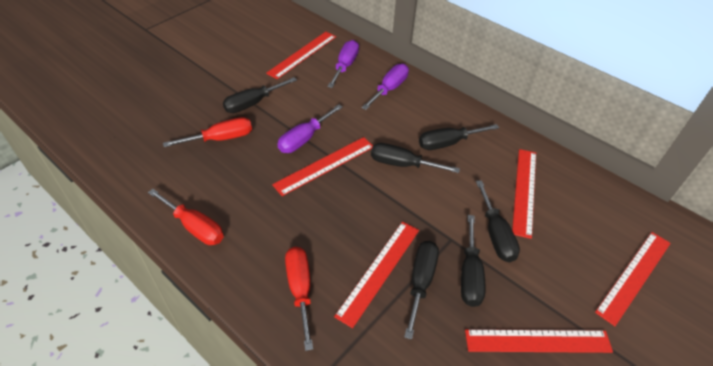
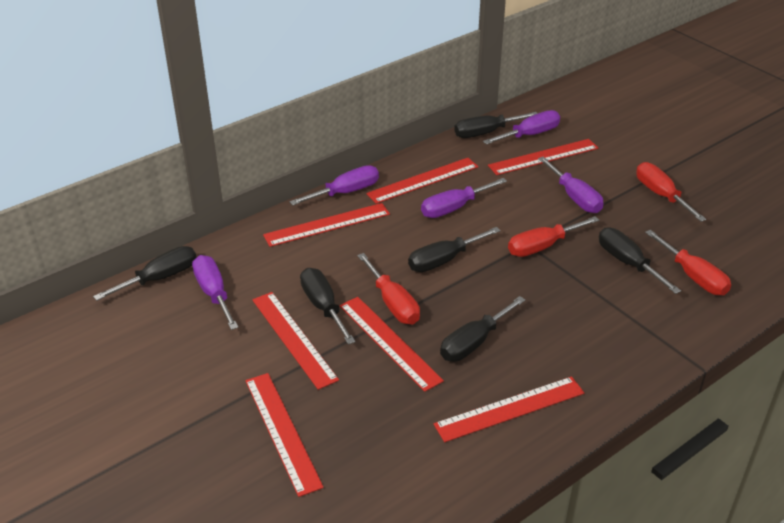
purple screwdriver: [277,104,343,153] [327,40,359,88] [362,64,409,110] = 3 -> [192,255,239,330] [289,165,379,206] [421,178,507,218] [483,110,560,145] [538,156,603,213] = 5
red ruler: [266,32,336,79] [272,137,373,196] [334,222,419,328] [465,329,613,353] [512,149,536,239] [595,232,671,326] = 6 -> [245,373,324,497] [252,292,339,390] [263,203,390,247] [340,297,444,392] [366,158,478,204] [434,376,584,442] [488,139,598,175] = 7
red screwdriver: [148,189,224,245] [163,117,252,147] [285,247,313,351] = 3 -> [357,253,420,324] [508,216,599,257] [636,162,706,222] [645,230,731,295] = 4

